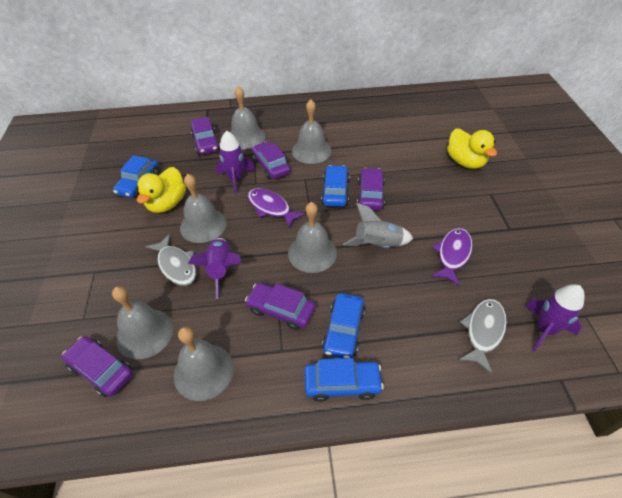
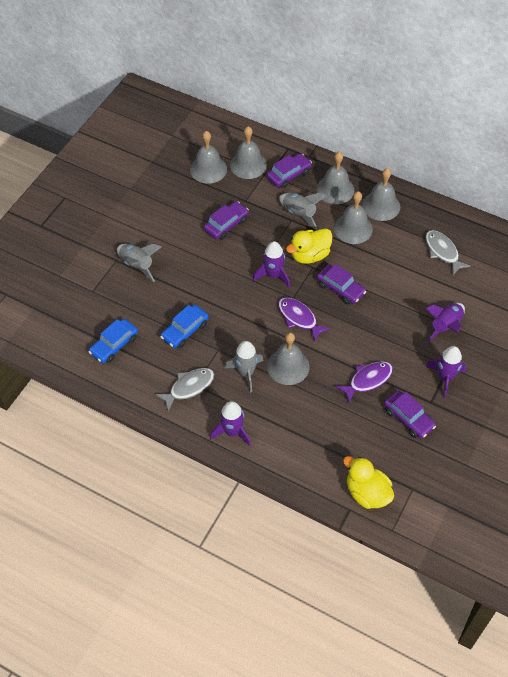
blue car: [113,155,159,198] [305,358,384,402] [321,165,349,207] [322,293,365,358] = 4 -> [88,319,138,363] [160,305,209,348] = 2
grey rocket: [343,203,413,248] = 1 -> [117,244,162,282] [225,341,264,393] [279,193,327,230] = 3
purple car: [62,336,133,397] [191,117,220,155] [245,283,315,330] [252,141,290,179] [357,168,385,210] = 5 -> [204,201,249,240] [267,153,312,188] [317,264,366,304] [384,391,436,439] = 4
purple rocket: [188,238,241,299] [216,131,256,195] [525,284,585,352] = 3 -> [210,401,251,446] [253,241,290,288] [425,303,465,343] [426,346,466,398] = 4

